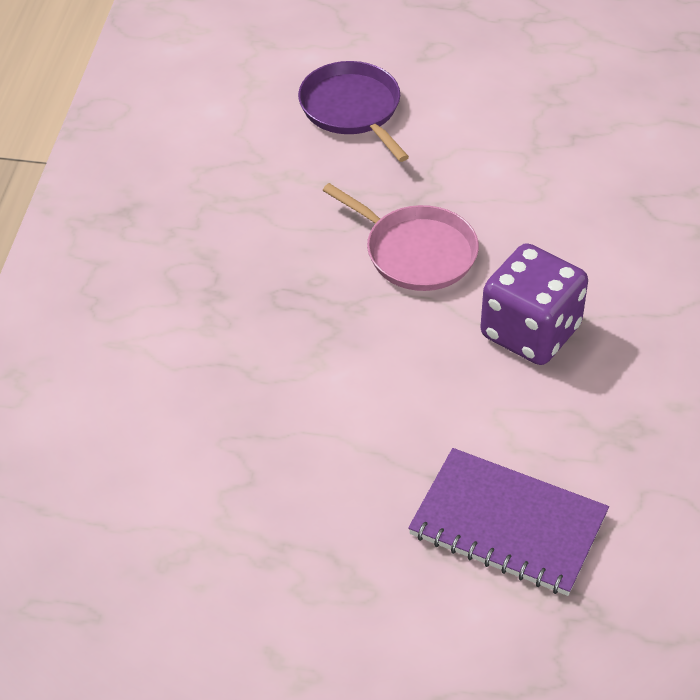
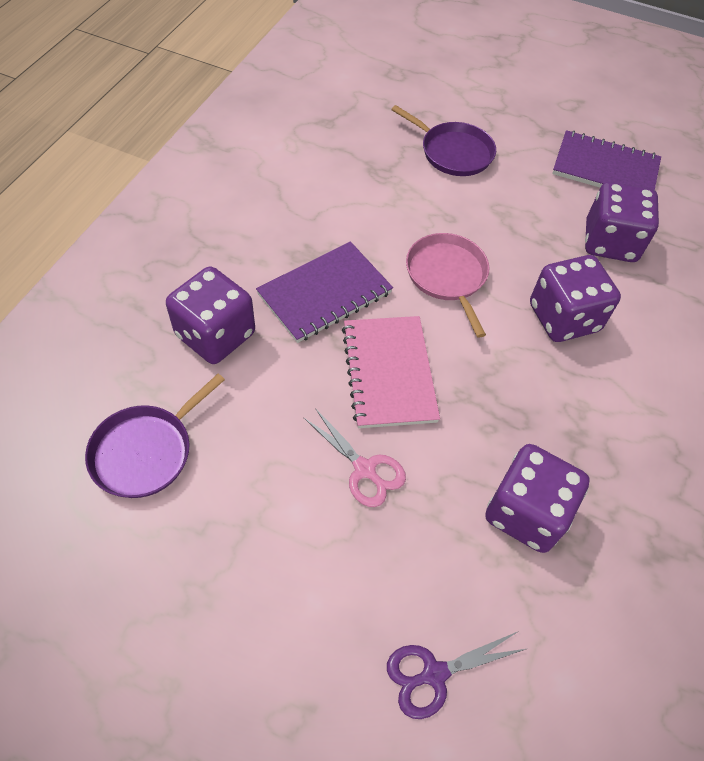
pink notebook: none = 0 -> [342,316,440,428] = 1
pink scissors: none = 0 -> [303,408,406,507] = 1
purple dice: [480,243,588,365] = 1 -> [166,267,255,364] [485,444,590,553] [530,255,621,342] [585,181,659,262] = 4
purple notebook: [408,448,609,596] = 1 -> [256,241,393,343] [552,130,661,190] = 2
purple pan: [298,61,409,162] = 1 -> [85,374,225,498] [391,105,496,176] = 2
purple scissors: none = 0 -> [387,632,525,719] = 1

